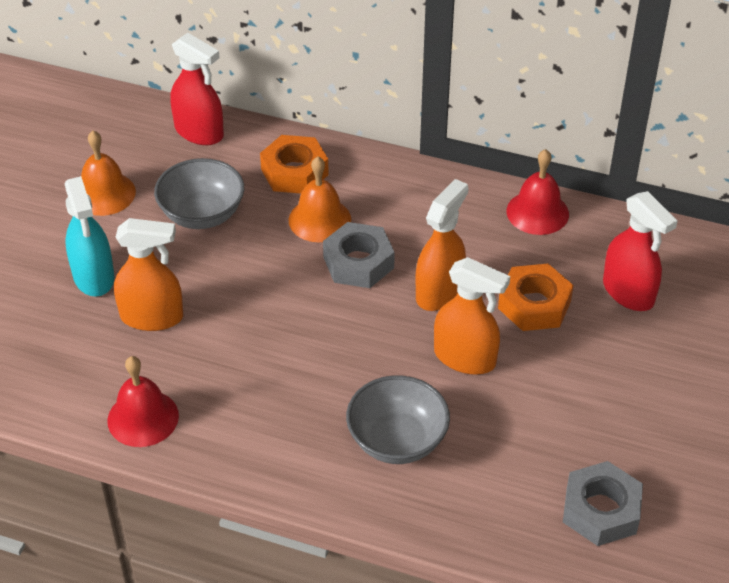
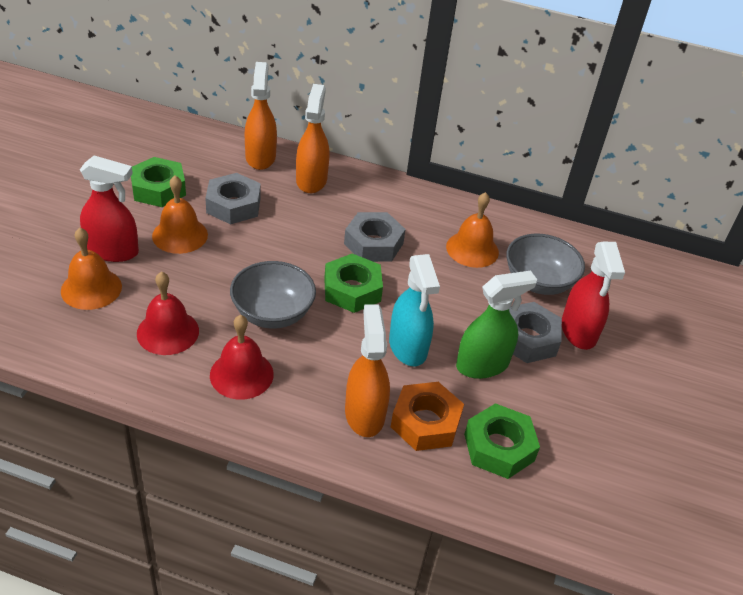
green nut: none = 0 -> [131,157,186,207] [324,253,383,313] [464,403,540,479] = 3
green spray bottle: none = 0 -> [456,270,537,379] = 1
grey nut: [323,222,395,288] [563,461,643,546] = 2 -> [205,173,260,224] [344,212,406,262] [509,302,562,363] = 3
orange bell: [81,131,136,216] [289,156,351,242] = 2 -> [61,228,122,310] [152,176,208,254] [446,192,499,268] = 3
orange nut: [260,135,329,194] [498,264,574,331] = 2 -> [391,382,464,451] = 1

